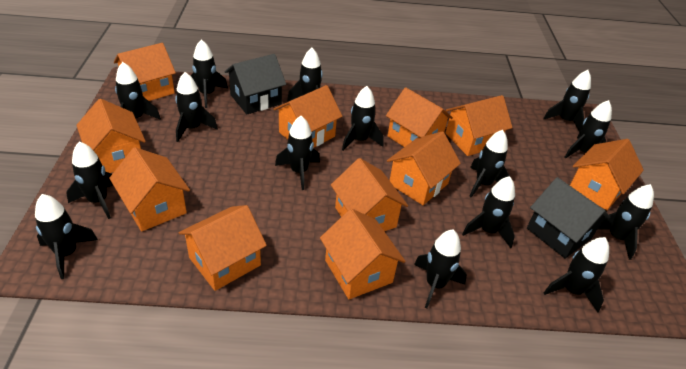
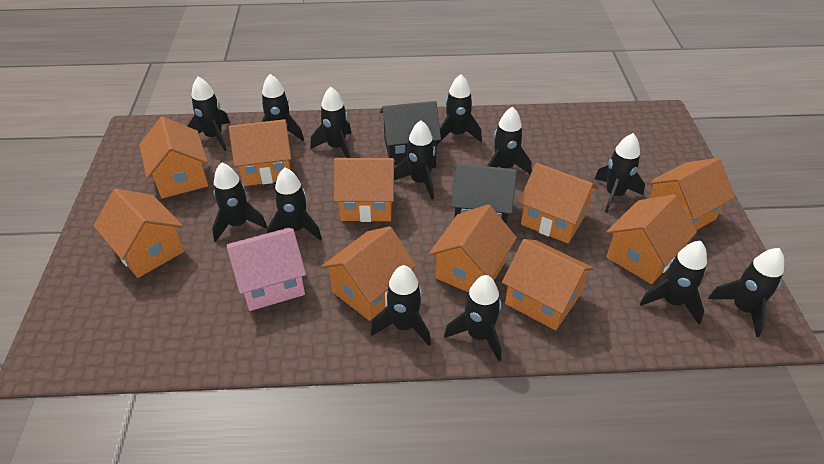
black rocket: [35,194,98,279] [66,142,113,219] [115,62,161,120] [175,72,218,142] [191,39,228,108] [275,116,320,190] [287,48,323,102] [342,86,383,151] [414,230,467,309] [462,176,515,248] [469,130,510,197] [543,70,591,133] [544,237,609,313] [565,100,612,158] [597,184,654,260] = 15 -> [187,77,230,151] [212,162,267,242] [262,74,304,141] [267,167,322,241] [310,87,351,158] [371,265,431,346] [394,120,436,199] [437,74,482,144] [444,275,501,361] [487,107,532,175] [595,133,645,213] [640,241,707,325] [708,248,784,337] = 13
orange house: [76,99,146,173] [109,147,190,231] [114,43,176,101] [179,205,267,291] [274,85,343,148] [320,209,406,299] [331,158,408,231] [386,87,453,147] [387,131,461,205] [446,95,513,156] [570,139,644,210] = 11 -> [93,189,184,278] [139,116,208,198] [229,119,291,186] [321,226,416,321] [334,158,395,222] [429,204,517,292] [502,239,594,330] [519,163,598,244] [606,194,697,284] [646,158,735,230] = 10
pink house: none = 0 -> [227,228,306,311] = 1

